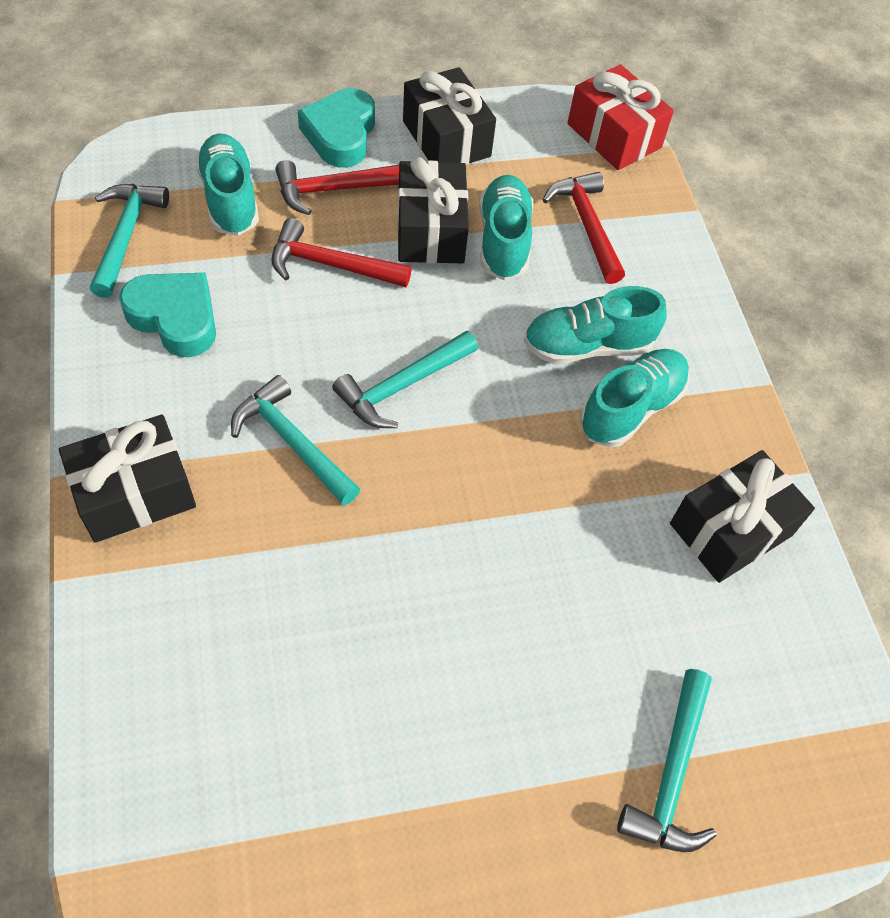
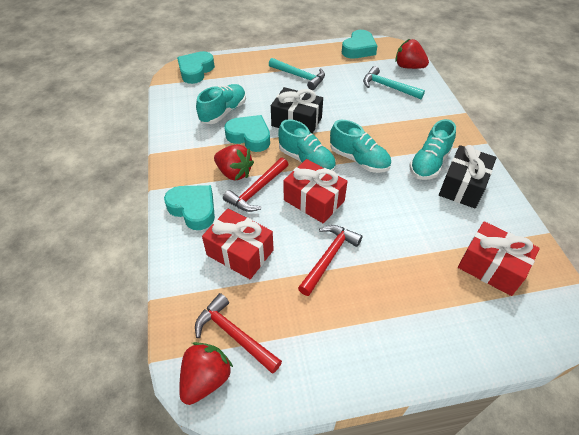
black gift: [59,415,196,543] [397,157,469,263] [403,67,496,165] [670,450,815,583] = 4 -> [271,87,323,134] [439,145,496,208] = 2
red gift: [568,64,674,170] = 1 -> [202,209,274,279] [283,159,348,224] [458,221,540,296] = 3
red strawberry: none = 0 -> [179,342,233,405] [214,144,254,181] [395,39,429,69] = 3
turquoise hammer: [90,184,169,298] [231,375,360,506] [332,331,478,428] [617,669,717,852] = 4 -> [269,58,325,90] [363,66,425,99] = 2
turquoise heart: [119,273,216,357] [298,88,375,168] = 2 -> [164,185,215,230] [177,51,215,84] [225,115,270,152] [342,30,377,59] = 4

